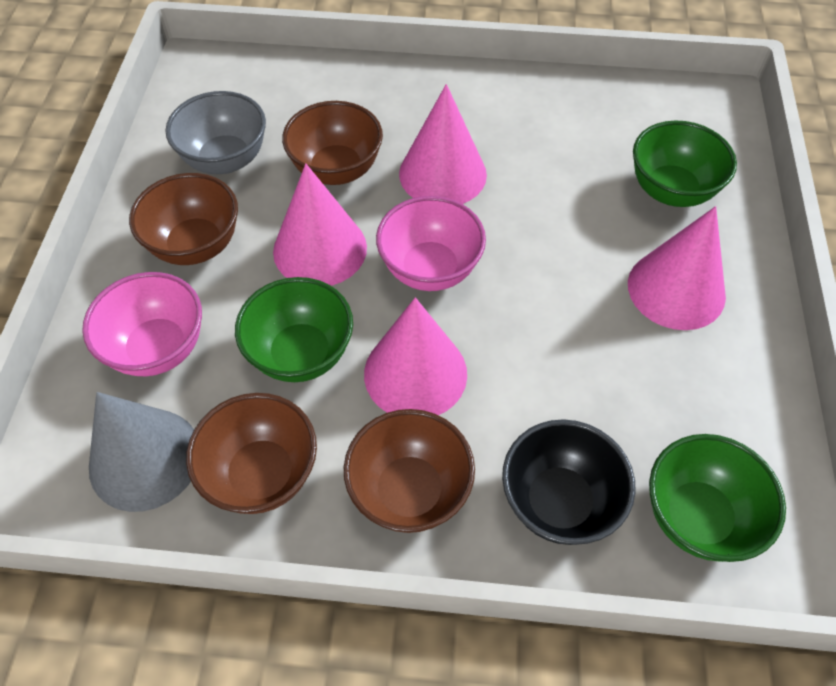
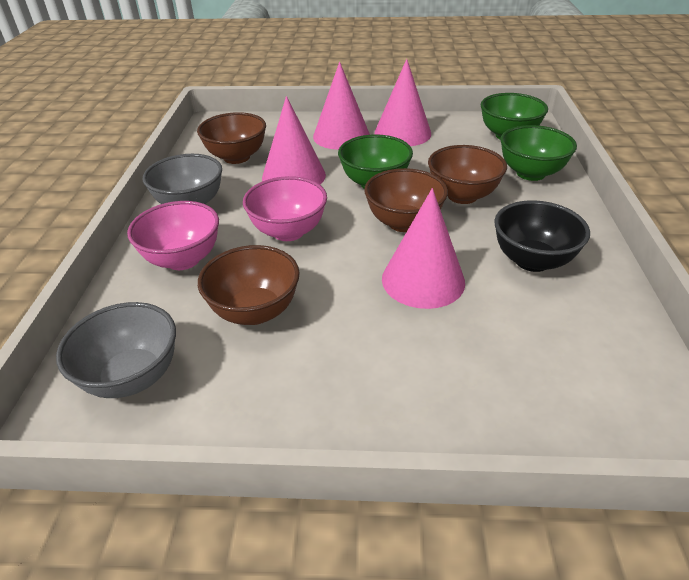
grey bowl: [166,91,266,174] = 1 -> [56,302,176,398] [143,154,222,204] = 2
grey cone: [89,392,194,512] = 1 -> none = 0

